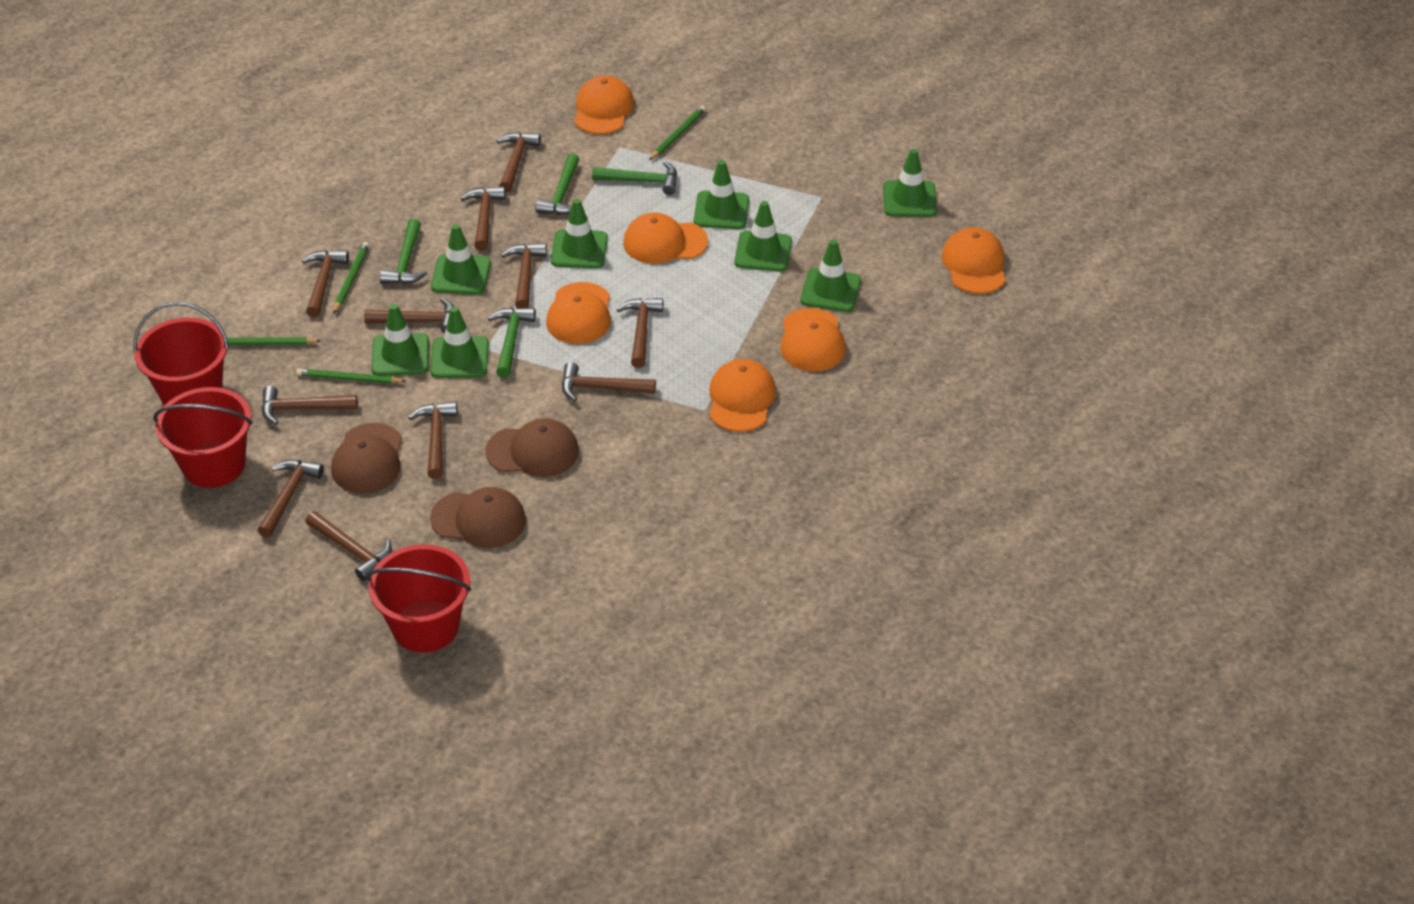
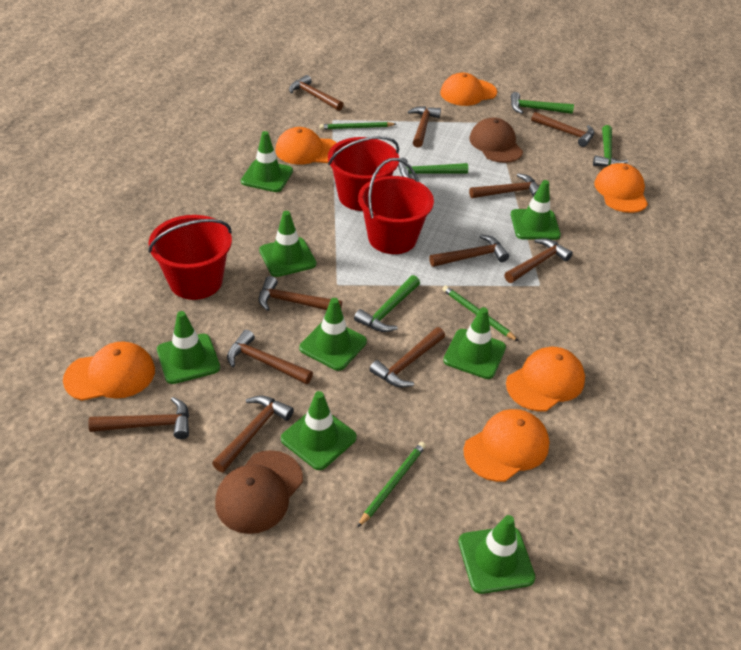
brown cap: [331,423,402,493] [430,487,526,548] [485,418,579,477] = 3 -> [215,450,303,534] [469,117,523,163] = 2
green pencil: [227,337,320,345] [296,369,406,384] [333,242,369,314] [649,105,706,160] = 4 -> [319,122,396,130] [357,442,426,528] [442,285,518,341] = 3

